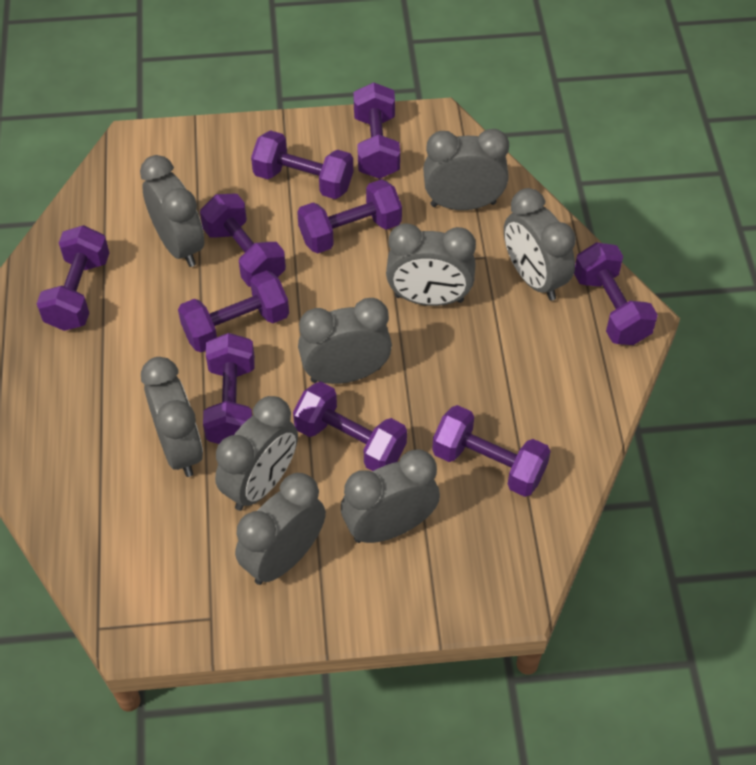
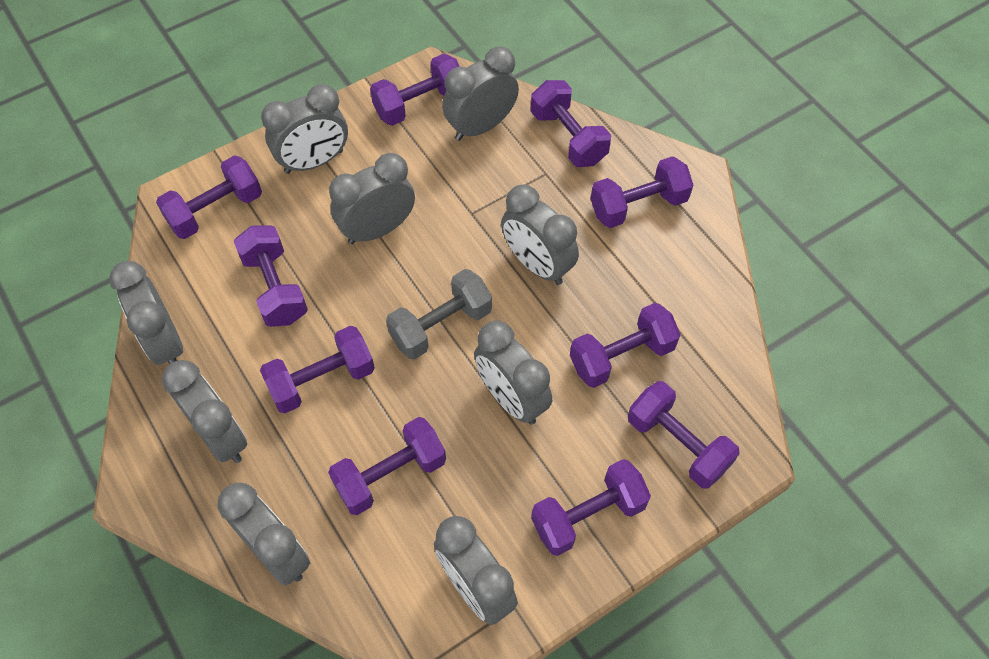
grey dumbbell: none = 0 -> [386,269,492,360] = 1

